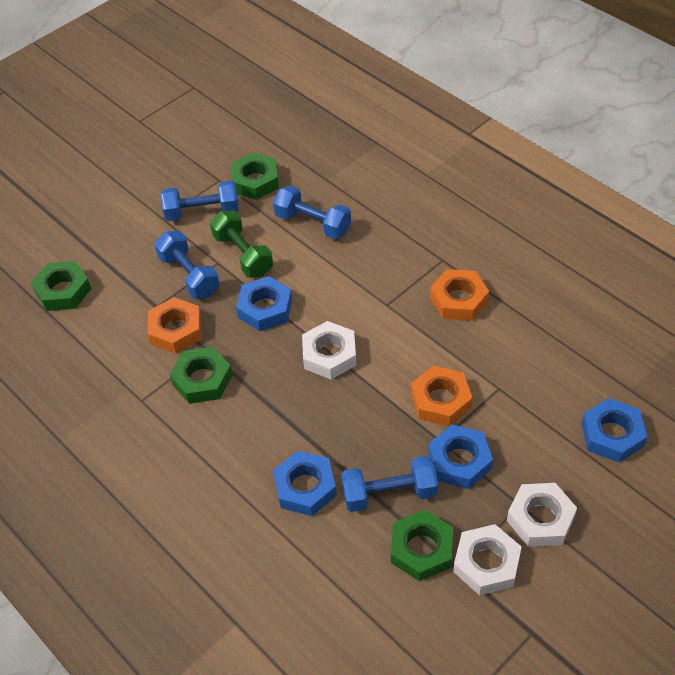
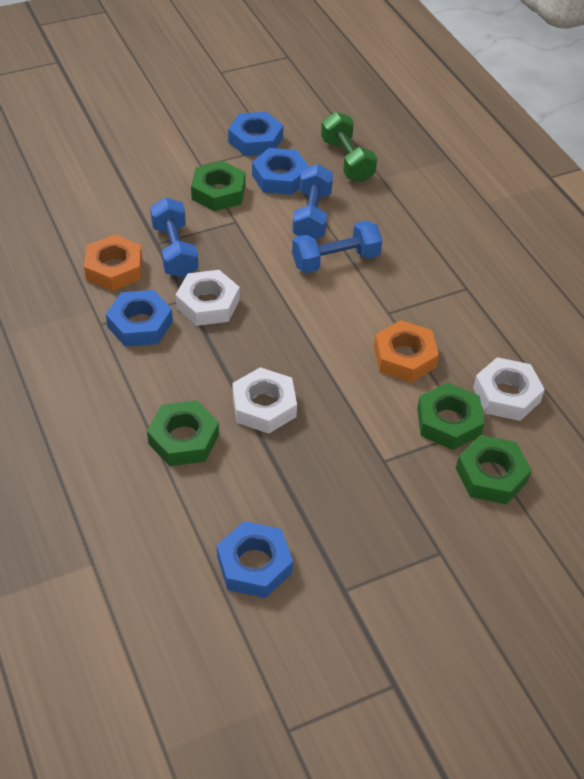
blue dumbbell: [154,231,220,299] [161,180,239,221] [273,186,351,239] [341,456,438,512] = 4 -> [150,197,199,278] [292,164,333,239] [292,221,382,273] = 3
orange nut: [147,297,201,353] [411,366,472,426] [430,269,489,321] = 3 -> [84,235,142,291] [374,320,439,382] = 2

